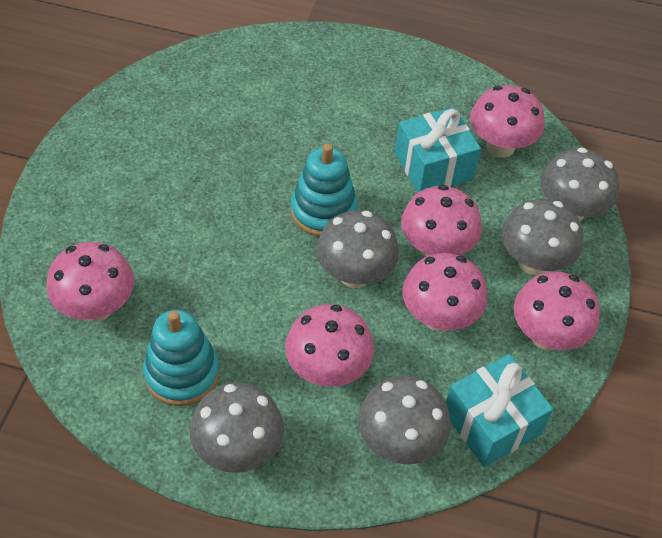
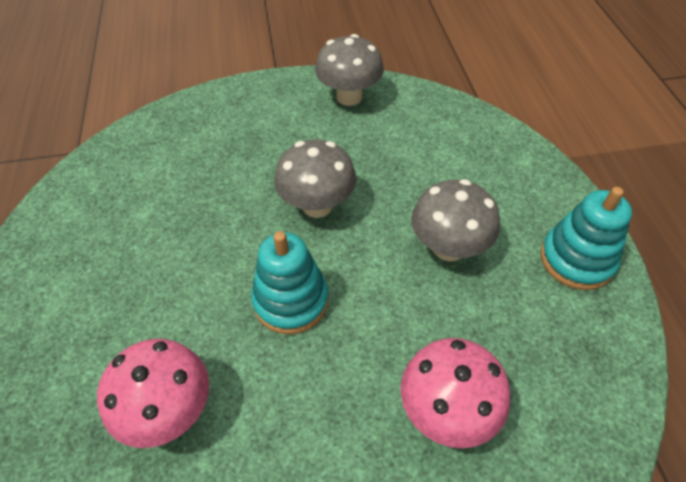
grey mushroom: [190,382,284,473] [316,210,399,288] [358,376,451,465] [502,199,583,275] [541,147,619,221] = 5 -> [274,139,357,218] [315,34,384,106] [411,179,500,261] = 3
pink mushroom: [47,242,134,322] [285,304,374,387] [401,185,482,257] [402,253,487,332] [470,85,545,158] [514,272,600,350] = 6 -> [97,339,209,448] [401,338,510,448] = 2
turquoise gift: [395,107,481,192] [446,354,553,467] = 2 -> none = 0

